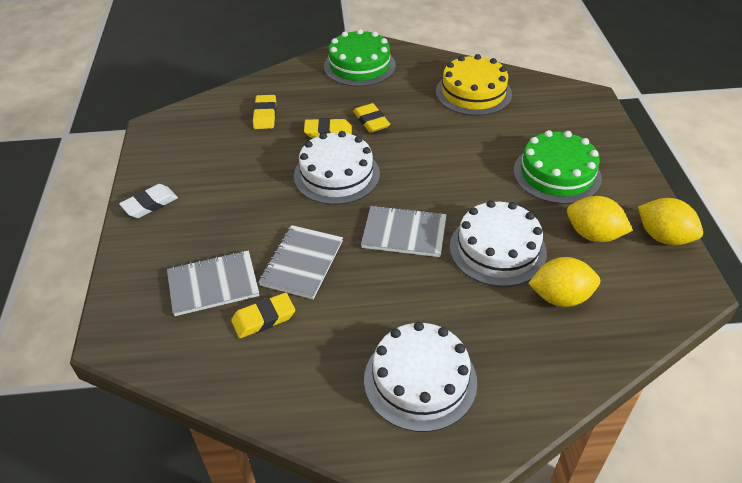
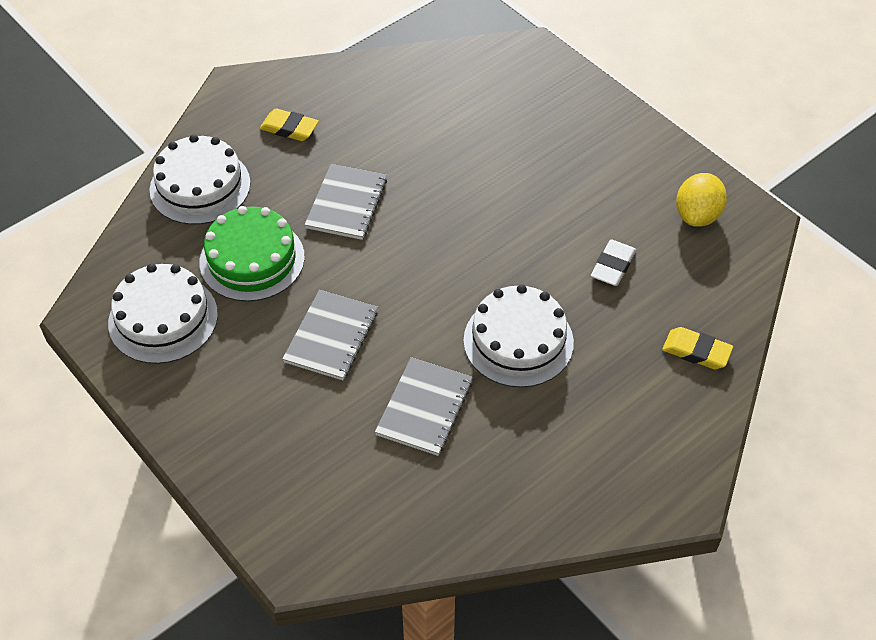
green cake: [324,29,396,87] [514,130,602,204] = 2 -> [199,206,305,302] = 1
yellow cake: [436,54,512,116] = 1 -> none = 0
yellow eraser: [231,293,295,338] [253,95,276,129] [304,118,352,138] [353,103,390,133] = 4 -> [260,109,319,141] [662,327,733,369] = 2
yellow lemon: [528,257,600,307] [567,196,633,242] [638,198,703,245] = 3 -> [676,173,727,227] = 1

